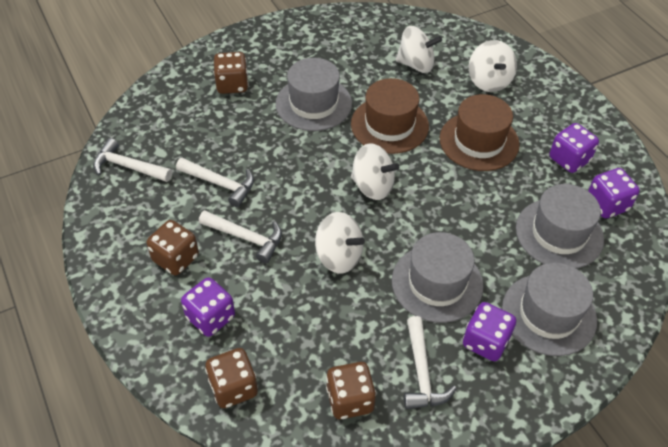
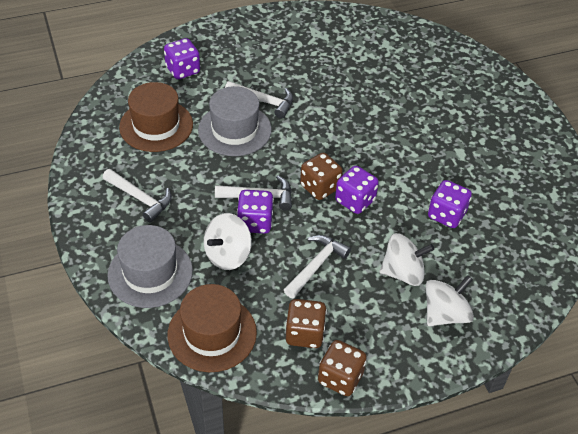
brown dice: [147,220,199,275] [205,348,258,408] [214,52,248,94] [326,362,376,419] = 4 -> [286,299,327,348] [300,153,343,200] [318,340,367,396] = 3
grey hat: [276,58,352,131] [392,232,484,323] [502,262,597,356] [516,184,604,269] = 4 -> [107,225,193,308] [198,86,272,156] = 2
white spinning top: [315,212,365,273] [351,143,399,200] [396,26,442,73] [469,40,517,92] = 4 -> [204,213,252,270] [380,233,434,286] [425,275,474,326] = 3

